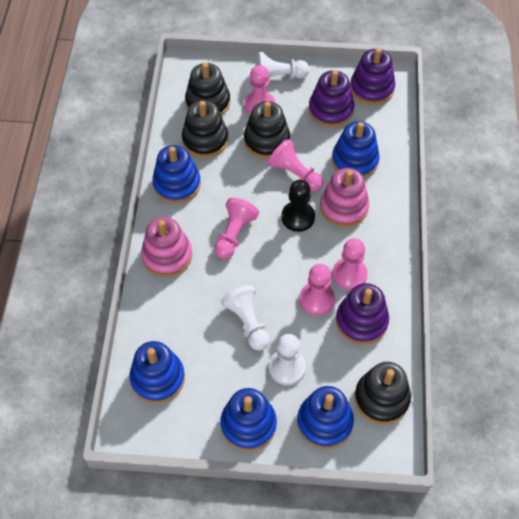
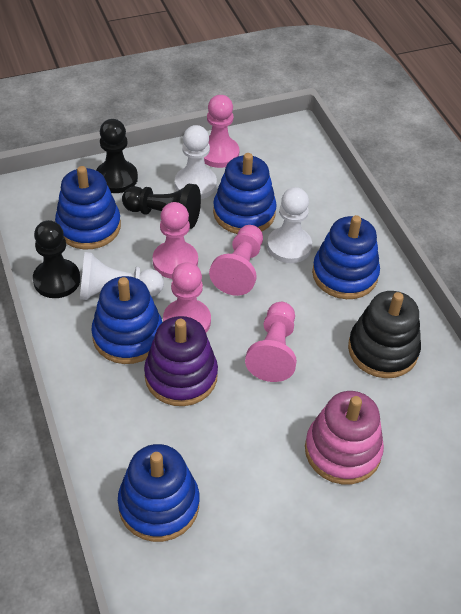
black pawn: [281,180,315,232] = 1 -> [33,220,80,298] [96,119,138,193] [122,184,201,229] = 3
black stacking toy: [182,100,228,158] [185,63,230,116] [244,101,290,159] [355,362,411,424] = 4 -> [348,291,421,378] = 1
pink stacking toy: [141,217,192,277] [320,168,369,227] = 2 -> [305,391,384,485] = 1
purple stacking toy: [309,70,354,128] [336,283,389,345] [350,48,395,105] = 3 -> [144,316,218,406] = 1

